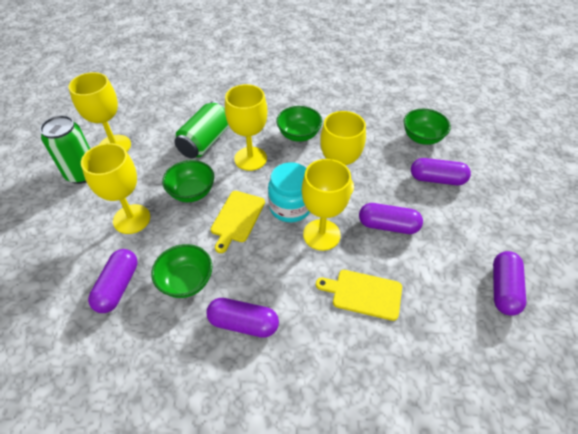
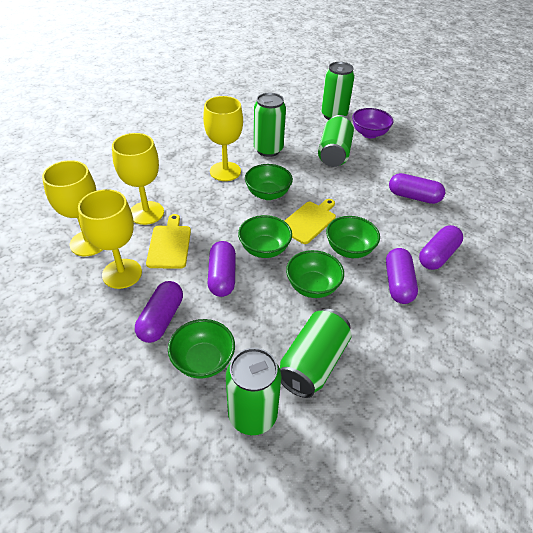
green bowl: [151,244,212,298] [162,160,214,202] [276,106,322,142] [404,109,451,145] = 4 -> [168,319,235,379] [238,215,292,258] [245,164,293,200] [286,250,344,298] [326,216,380,258] = 5
green can: [40,115,90,184] [174,101,229,158] = 2 -> [226,348,281,435] [254,93,286,157] [280,309,352,398] [318,115,354,167] [321,62,355,120] = 5
purple bowl: none = 0 -> [352,108,394,138] = 1
turquoise jar: [268,162,310,222] = 1 -> none = 0
yellow goblet: [68,72,131,151] [81,143,150,234] [225,84,267,171] [302,159,352,251] [320,111,366,194] = 5 -> [42,160,102,256] [78,189,142,289] [112,133,164,225] [203,96,243,181] = 4

